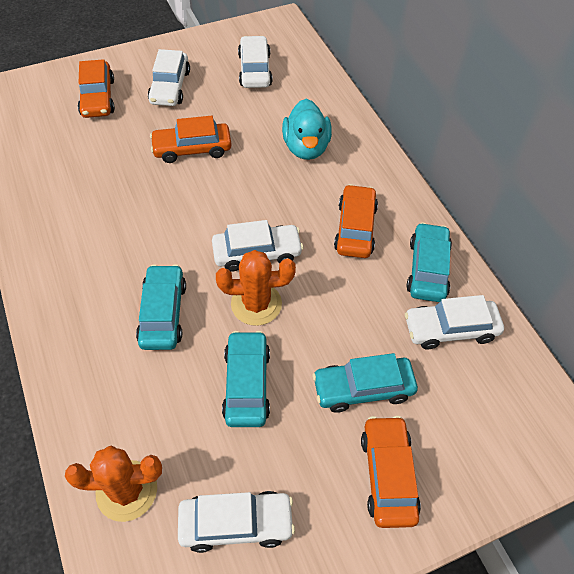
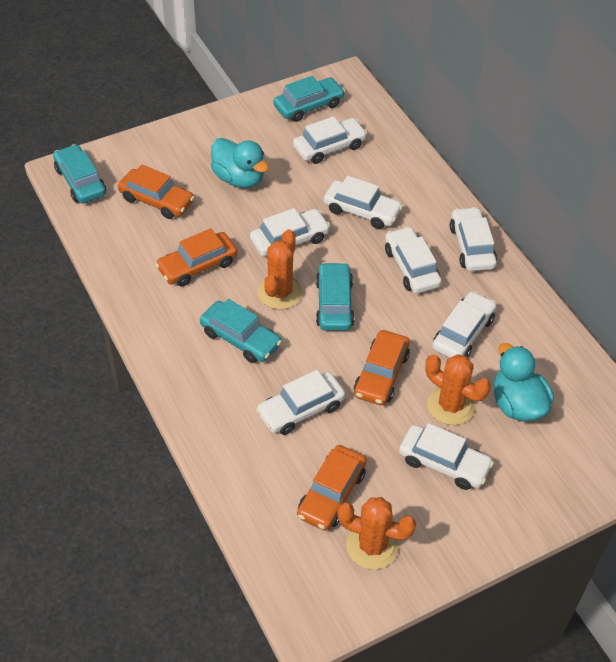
orange cactus: [65,446,162,522] [216,250,296,326] = 2 -> [258,229,303,309] [337,497,416,569] [426,354,491,425] = 3
turquoise duck: [282,99,332,160] = 1 -> [211,138,269,188] [494,343,554,422] = 2
white car: [148,49,190,106] [178,491,295,553] [212,220,303,271] [238,36,272,88] [405,295,504,350] = 5 -> [250,208,330,257] [256,370,345,435] [293,116,367,164] [324,176,403,229] [385,226,442,293] [399,423,494,490] [432,291,496,358] [450,207,497,271] = 8

